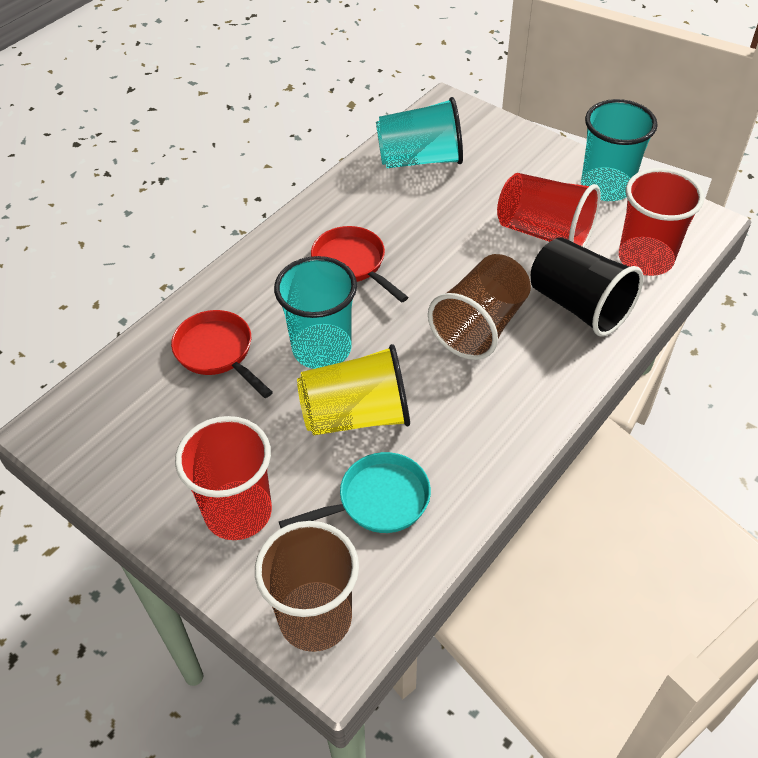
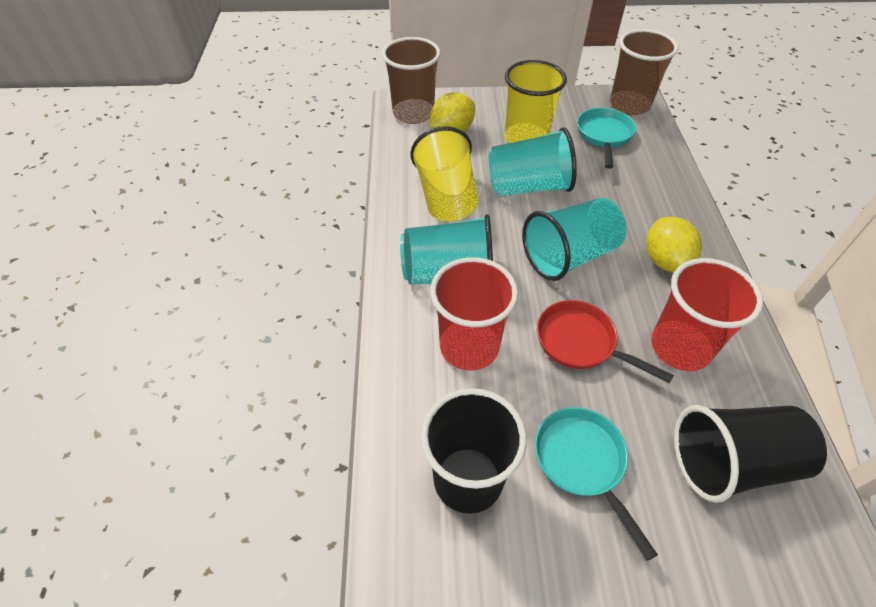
black cup: [531,237,643,337] = 1 -> [421,388,527,514] [674,405,827,503] = 2
red cup: [175,416,272,540] [497,173,601,247] [619,168,704,276] = 3 -> [430,257,518,370] [651,258,763,371] = 2
red pan: [171,310,273,398] [311,226,408,303] = 2 -> [537,300,674,384] = 1
turquoise pan: [279,452,431,533] = 1 -> [535,407,658,561] [577,108,636,169] = 2
yellow cup: [297,344,410,435] = 1 -> [410,126,479,221] [505,60,567,143] = 2
yellow lemon: none = 0 -> [430,93,475,132] [646,217,702,272] = 2

